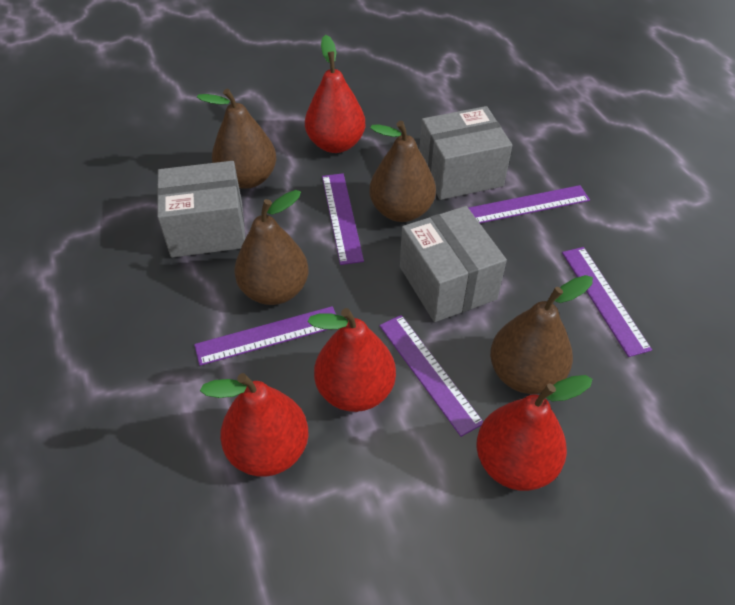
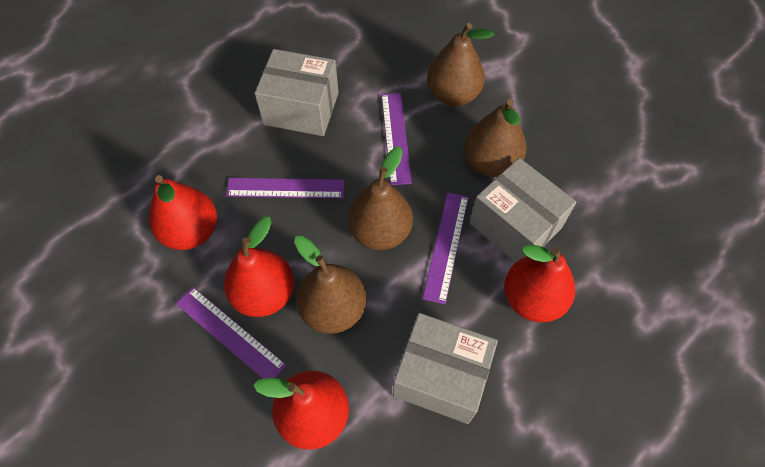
purple ruler: [194,306,336,366] [322,173,364,265] [379,315,483,437] [469,185,590,223] [562,247,652,357] = 5 -> [176,287,286,379] [226,178,345,198] [381,93,412,185] [422,192,469,304] = 4

